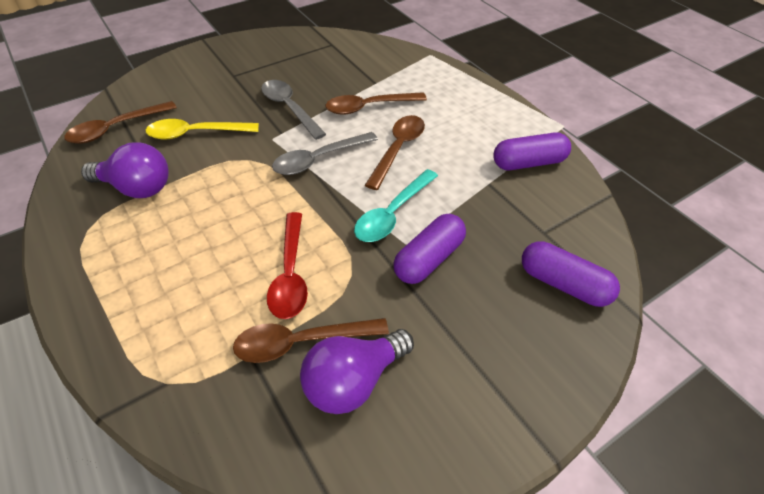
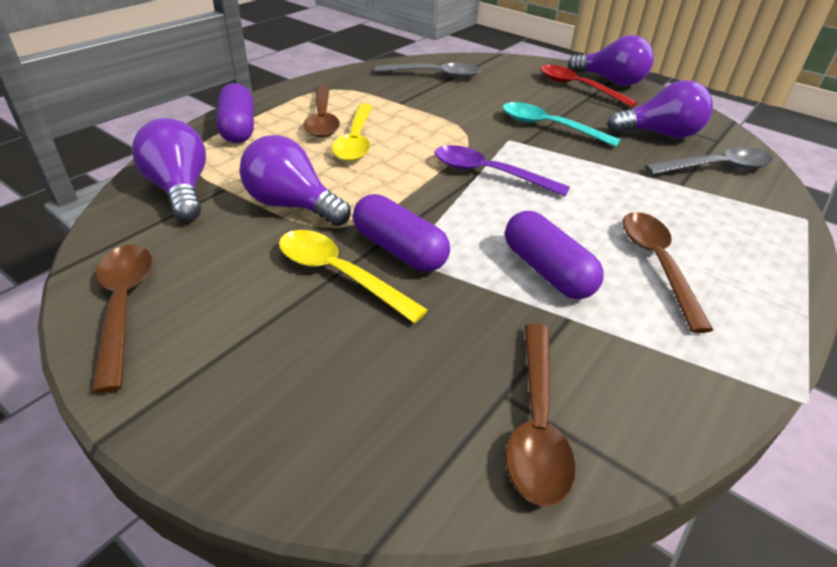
purple light bulb: [81,142,169,198] [300,329,414,414] = 2 -> [132,118,206,221] [239,135,351,226] [568,35,654,86] [607,80,713,138] = 4
purple spoon: none = 0 -> [434,145,570,196] = 1
yellow spoon: [146,119,259,139] = 1 -> [279,230,428,323] [332,104,373,161] = 2

